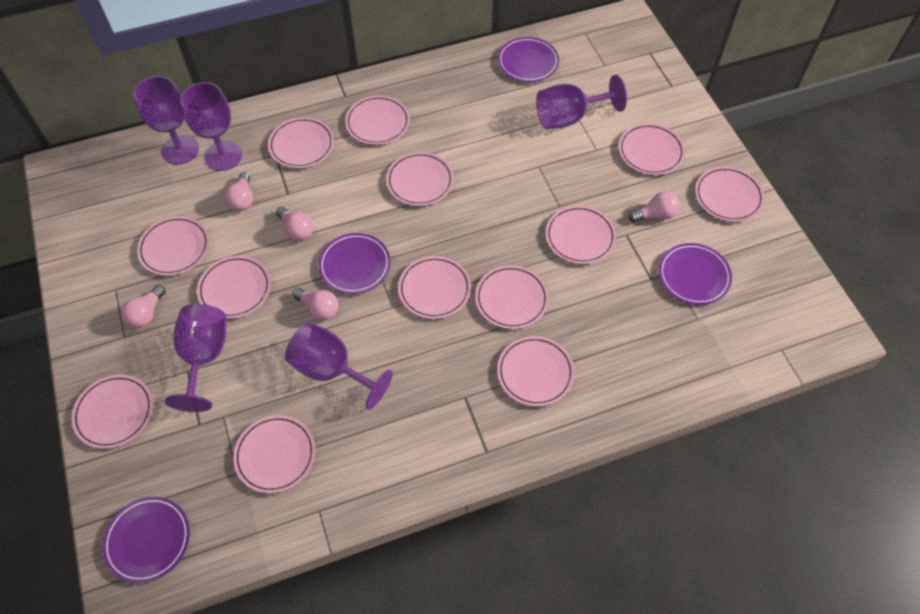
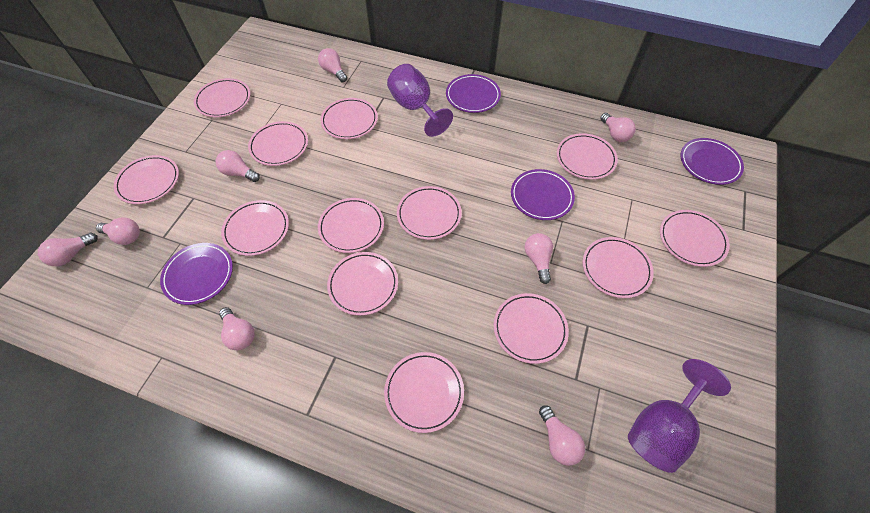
pink light bulb: [121,285,165,328] [224,172,253,212] [276,207,313,241] [292,288,339,320] [629,191,680,223] = 5 -> [38,233,98,266] [96,217,140,245] [216,150,260,182] [219,307,255,350] [318,48,347,82] [524,233,553,284] [539,405,585,466] [600,113,636,142] = 8
purple goblet: [133,76,199,165] [165,304,226,412] [180,82,242,171] [285,322,393,410] [536,75,627,129] = 5 -> [387,64,453,137] [628,359,731,473] = 2

